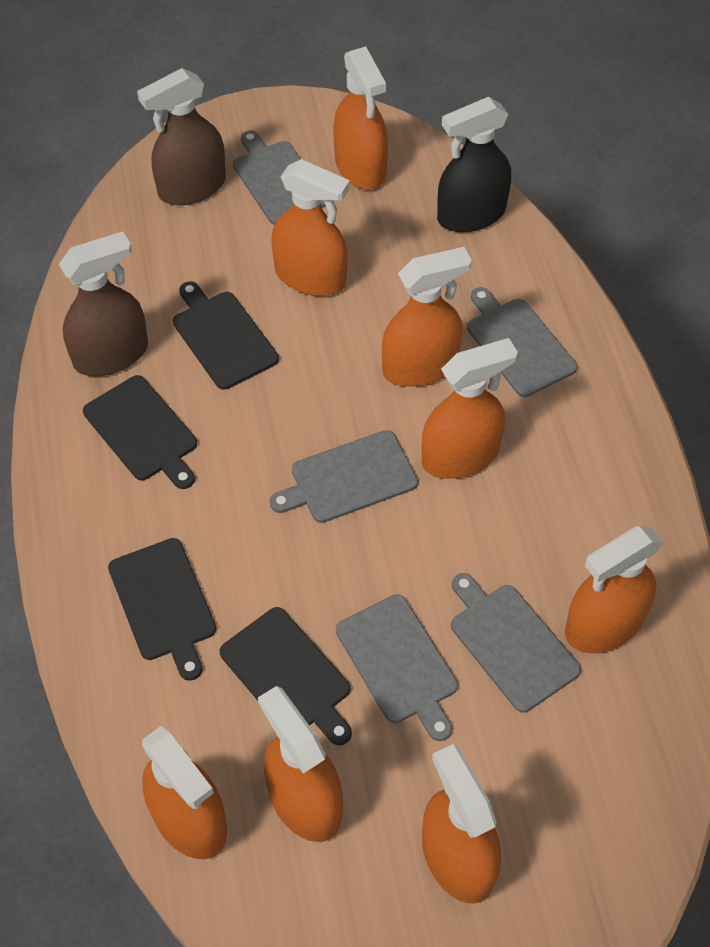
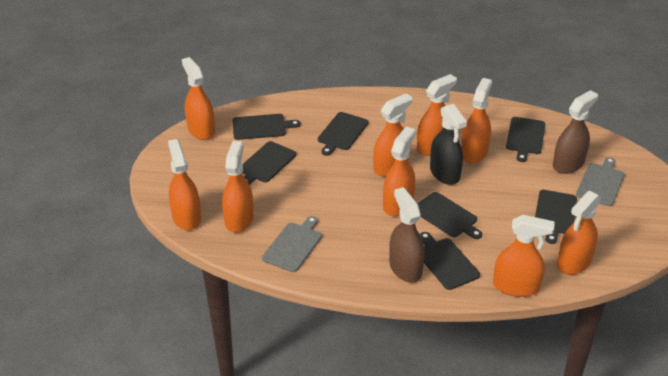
black cutting board: [83,375,197,489] [108,538,216,681] [173,281,279,390] [220,607,352,745] = 4 -> [232,114,300,140] [242,141,296,185] [318,112,369,156] [417,192,482,239] [420,232,480,290] [506,117,545,162] [535,190,577,244] = 7
grey cutting board: [233,130,325,225] [270,430,418,523] [336,594,458,741] [451,573,581,712] [467,287,577,397] = 5 -> [262,216,322,272] [576,157,625,206] = 2
orange spray bottle: [142,726,227,859] [258,686,343,842] [271,159,350,296] [334,46,388,190] [382,247,472,387] [422,338,518,479] [422,744,501,904] [565,526,664,653] = 8 -> [168,139,201,230] [182,57,215,140] [222,141,254,233] [373,94,412,177] [383,126,416,216] [417,74,457,156] [461,78,492,164] [493,215,555,297] [557,191,601,275] = 9

